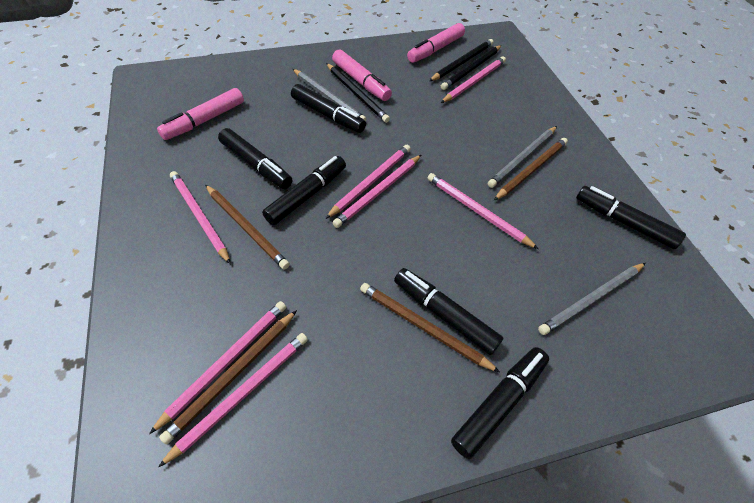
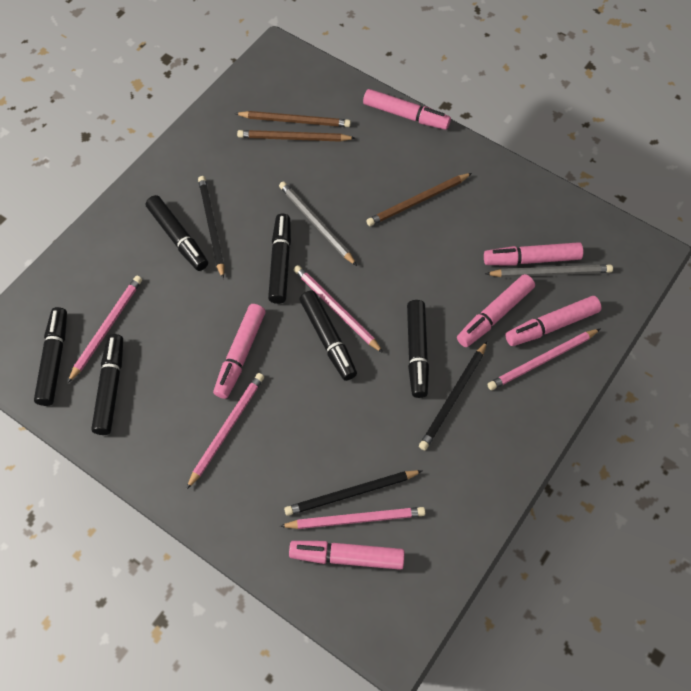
brown pencil: [159,310,297,444] [205,185,290,270] [360,283,500,372] [494,138,568,200] = 4 -> [234,111,351,127] [237,130,355,142] [366,173,472,226] = 3
grey pencil: [293,69,366,121] [488,126,557,188] [538,263,645,335] = 3 -> [279,182,357,266] [485,264,613,277] = 2
pink marker: [157,88,244,140] [332,49,392,101] [407,23,465,63] = 3 -> [213,304,266,399] [289,541,405,570] [363,89,451,130] [457,274,535,347] [484,242,583,265] [505,296,601,346] = 6
pink pencil: [149,301,286,434] [158,333,308,468] [170,171,231,264] [325,145,411,219] [332,155,421,228] [427,173,538,249] [441,56,506,103] = 7 -> [68,276,142,383] [187,373,264,489] [280,507,425,529] [294,265,383,353] [487,329,600,390] = 5

